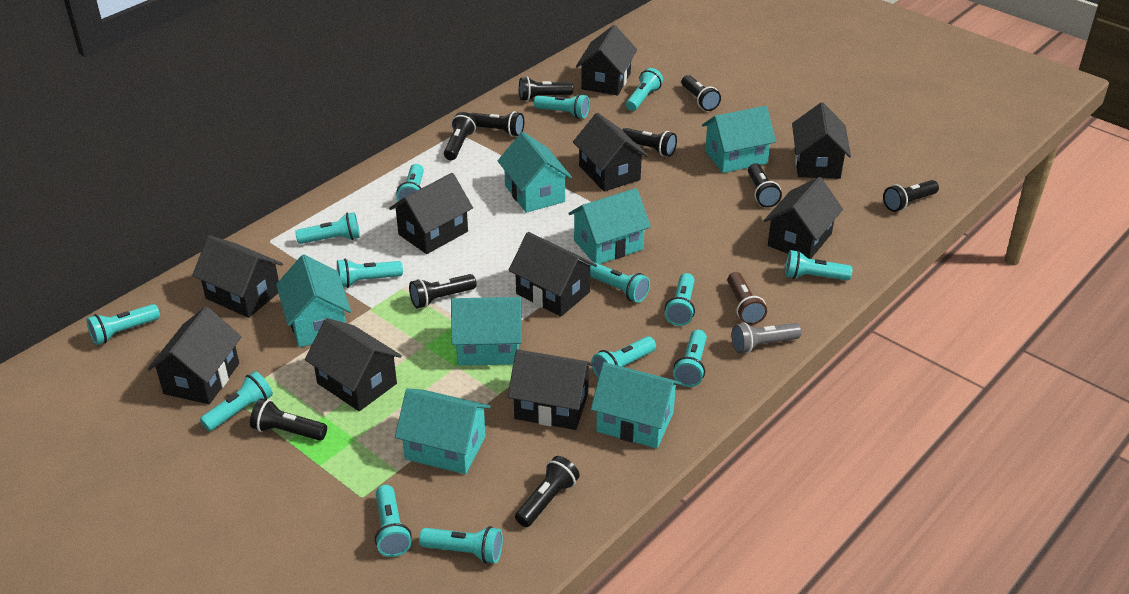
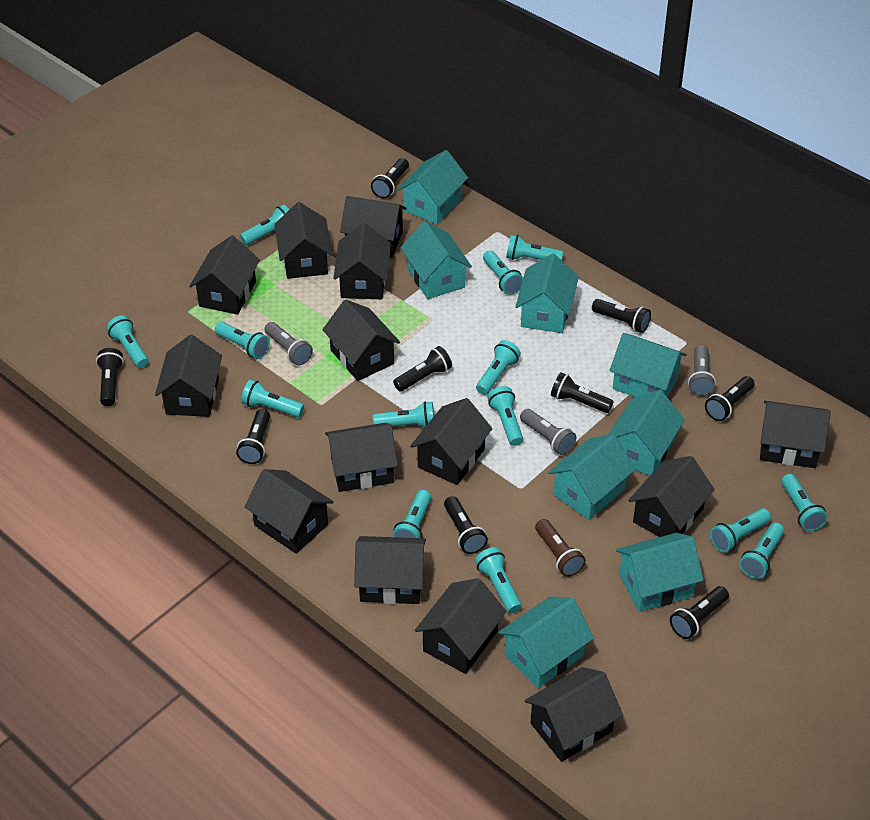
black flashlight: [250,398,327,441] [409,274,476,308] [444,112,477,160] [470,111,524,137] [515,456,579,527] [519,77,573,101] [622,128,677,157] [681,75,721,111] [748,163,782,208] [883,180,939,212] = 10 -> [96,348,124,406] [236,409,270,464] [371,158,409,198] [393,346,452,392] [444,496,488,554] [551,372,614,413] [592,299,651,333] [670,586,729,639] [705,376,755,421] = 9
black house: [148,307,242,404] [192,235,283,318] [305,318,402,411] [389,173,473,254] [508,232,597,317] [508,349,594,430] [573,113,648,191] [576,25,637,96] [764,177,843,259] [792,102,851,179] = 10 -> [155,335,222,417] [189,236,260,315] [244,469,333,554] [274,202,332,279] [322,299,400,381] [325,423,398,492] [333,223,391,299] [340,196,407,258] [354,536,426,604] [410,398,493,485] [415,578,507,674] [525,667,623,762] [628,456,715,537] [760,401,831,468] = 14
grey flashlight: [731,322,802,353] = 1 -> [265,322,313,365] [520,409,576,455] [688,345,716,397] = 3
turquoise house: [276,254,351,347] [395,388,490,474] [451,297,522,366] [498,132,572,213] [568,188,651,264] [591,362,682,448] [702,106,776,173] = 7 -> [397,150,468,224] [401,221,472,299] [498,596,594,688] [516,254,579,333] [548,434,635,520] [608,390,685,476] [610,333,687,397] [616,533,703,612] = 8

